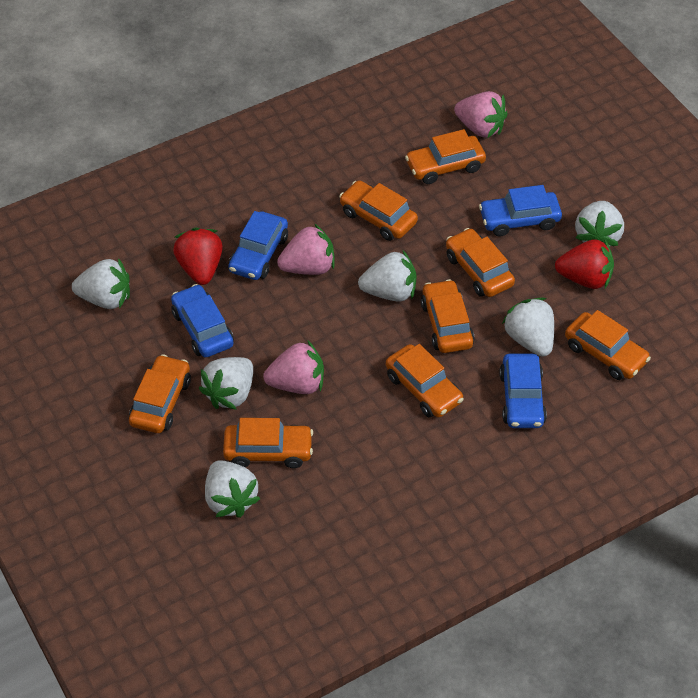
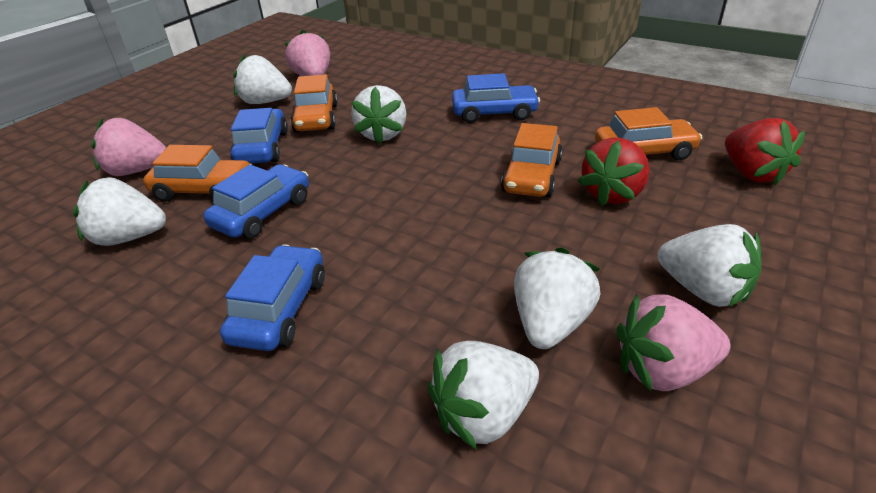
orange car: [129,354,191,433] [223,418,313,468] [339,180,418,241] [386,344,464,418] [405,129,486,184] [421,279,475,353] [446,228,515,297] [565,310,651,380] = 8 -> [143,145,252,202] [291,74,338,133] [501,123,563,197] [595,107,702,160] = 4

